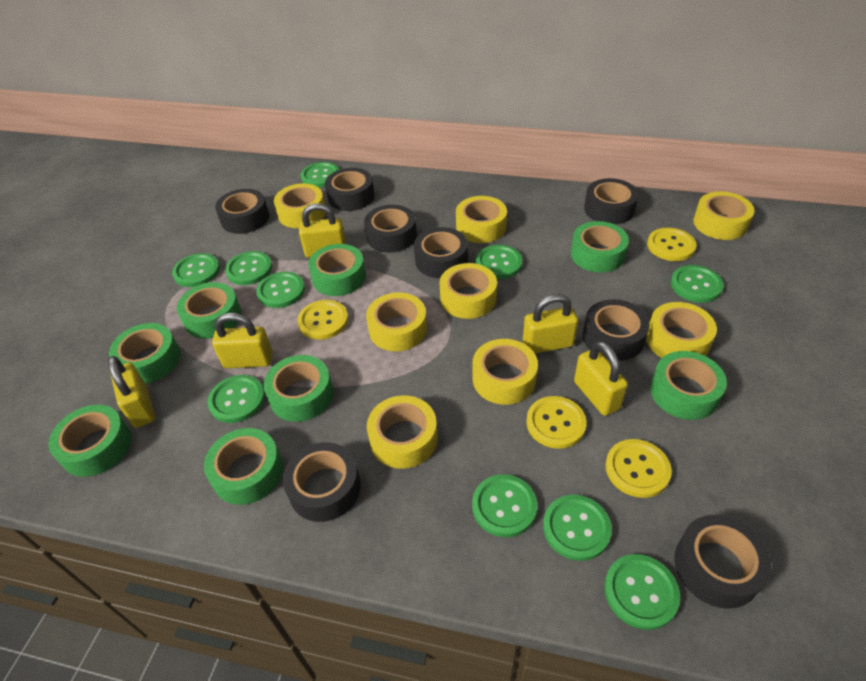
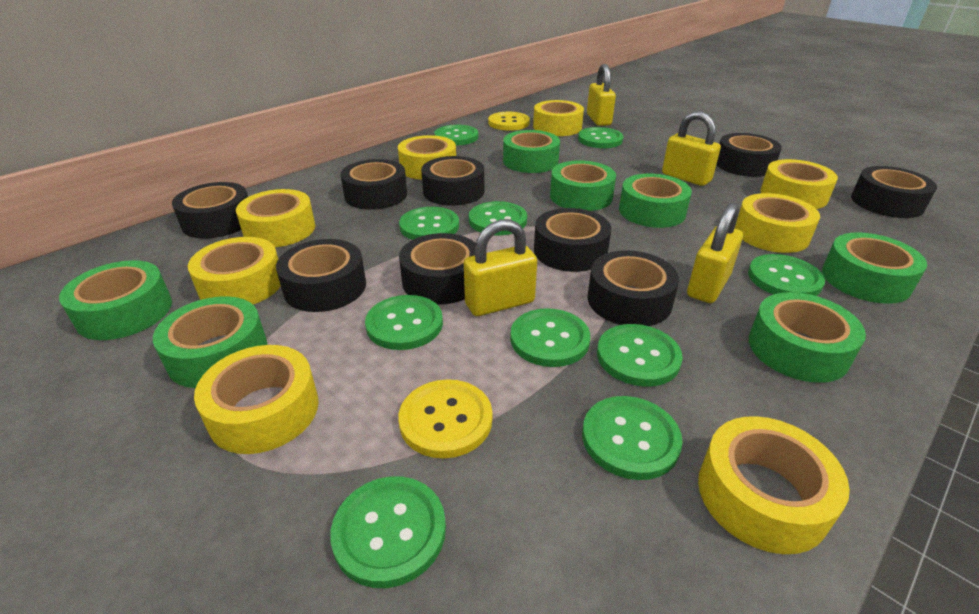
black tape: [215,189,269,234] [283,442,361,522] [325,168,375,211] [364,205,417,253] [414,227,468,278] [583,299,650,361] [584,178,639,224] [674,515,772,609] = 8 -> [172,182,248,238] [276,239,366,312] [341,159,407,210] [399,233,476,305] [421,156,484,206] [534,208,611,272] [587,250,679,326] [716,133,782,177] [851,166,937,218] = 9
green tape: [48,405,131,477] [109,323,180,384] [177,282,242,339] [204,428,283,505] [264,355,333,422] [308,244,366,296] [571,221,629,273] [650,351,727,420] = 8 -> [59,260,172,340] [153,296,267,388] [503,130,560,173] [550,160,616,211] [619,174,692,228] [749,292,866,383] [822,232,927,304] = 7
yellow button: [298,300,348,340] [526,396,587,449] [605,439,672,498] [647,228,696,261] = 4 -> [399,379,492,458] [488,112,530,131] = 2
yellow padlock: [108,356,155,428] [212,313,273,368] [299,203,346,258] [523,294,578,354] [574,341,628,416] = 5 -> [464,219,537,316] [587,64,616,126] [662,111,721,186] [687,202,743,303] = 4

